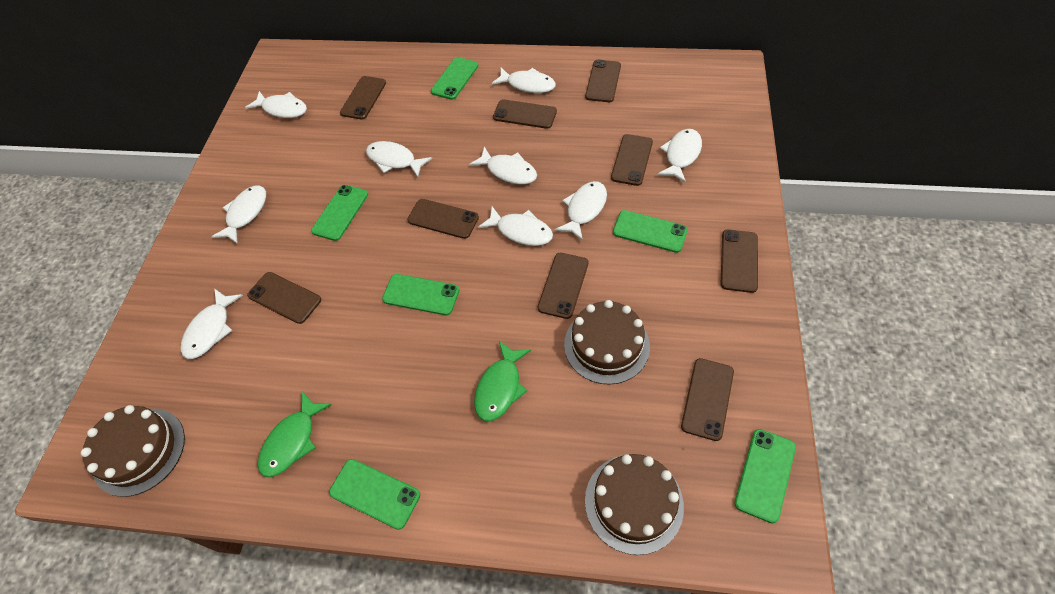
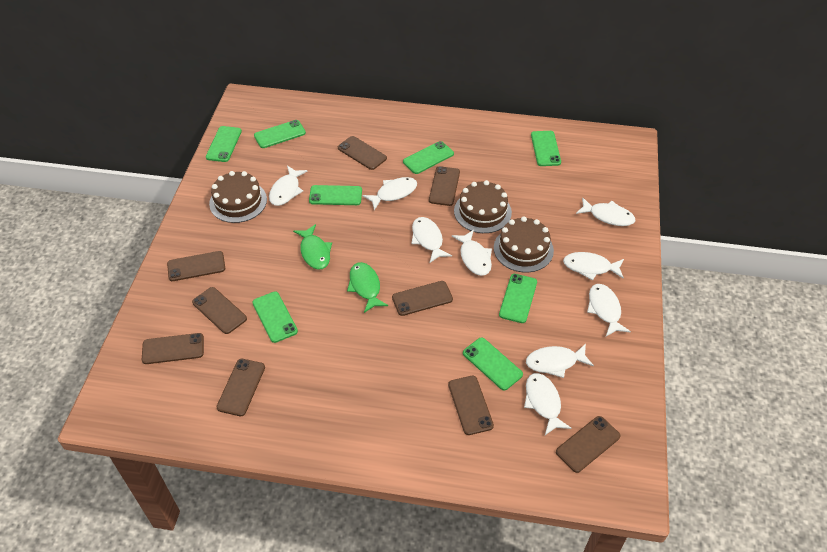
green phone: [311,185,368,241] [329,459,420,530] [382,274,459,315] [431,57,478,100] [613,210,688,253] [734,429,796,524] = 6 -> [206,126,242,162] [252,292,298,343] [254,120,306,148] [309,185,362,205] [403,141,454,174] [463,337,523,390] [499,274,537,323] [531,131,561,166] = 8

